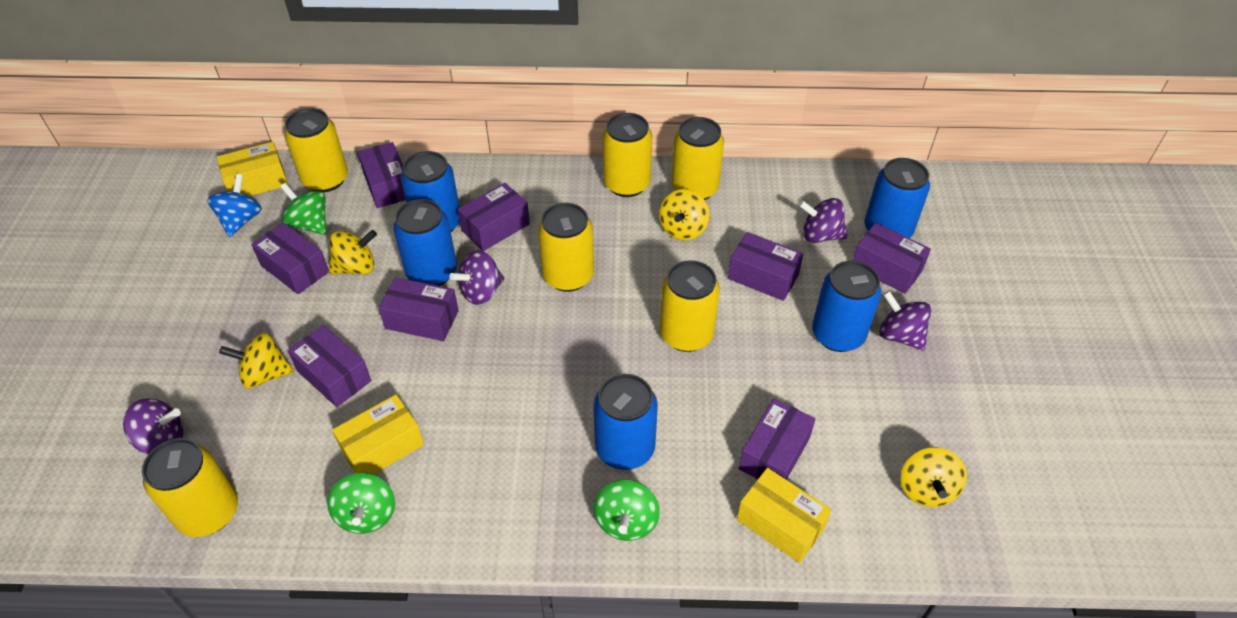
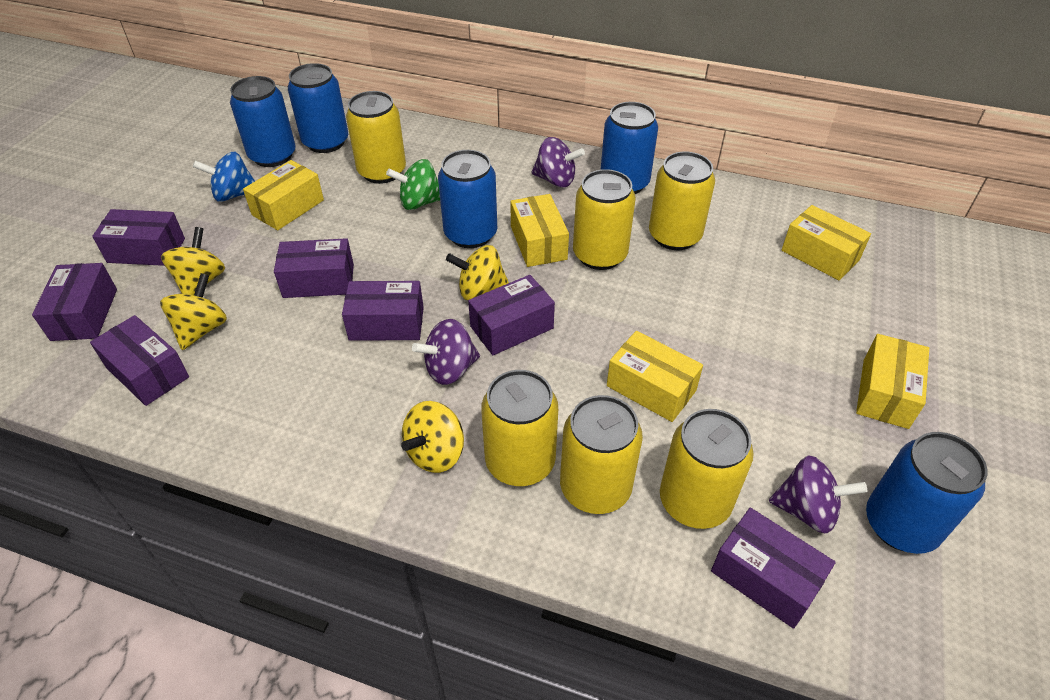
green spinning top: [280,183,327,235] [327,472,395,534] [594,480,660,541] = 3 -> [386,159,440,210] = 1
purple box: [251,223,329,294] [288,325,371,407] [358,142,406,208] [378,277,459,341] [457,183,530,251] [728,232,803,301] [739,399,816,480] [853,223,931,294] = 8 -> [32,263,117,341] [90,315,189,406] [92,209,185,266] [274,238,354,298] [342,281,424,341] [468,275,555,355] [711,508,836,629] = 7
purple spinning top: [123,398,184,455] [450,250,505,305] [799,198,847,243] [879,291,931,351] = 4 -> [412,319,480,385] [531,137,585,187] [769,455,867,533] = 3
yellow box: [217,142,288,196] [332,395,424,474] [737,468,832,563] = 3 -> [243,160,324,230] [510,194,569,267] [607,331,703,422] [782,205,871,280] [856,334,929,429] = 5

